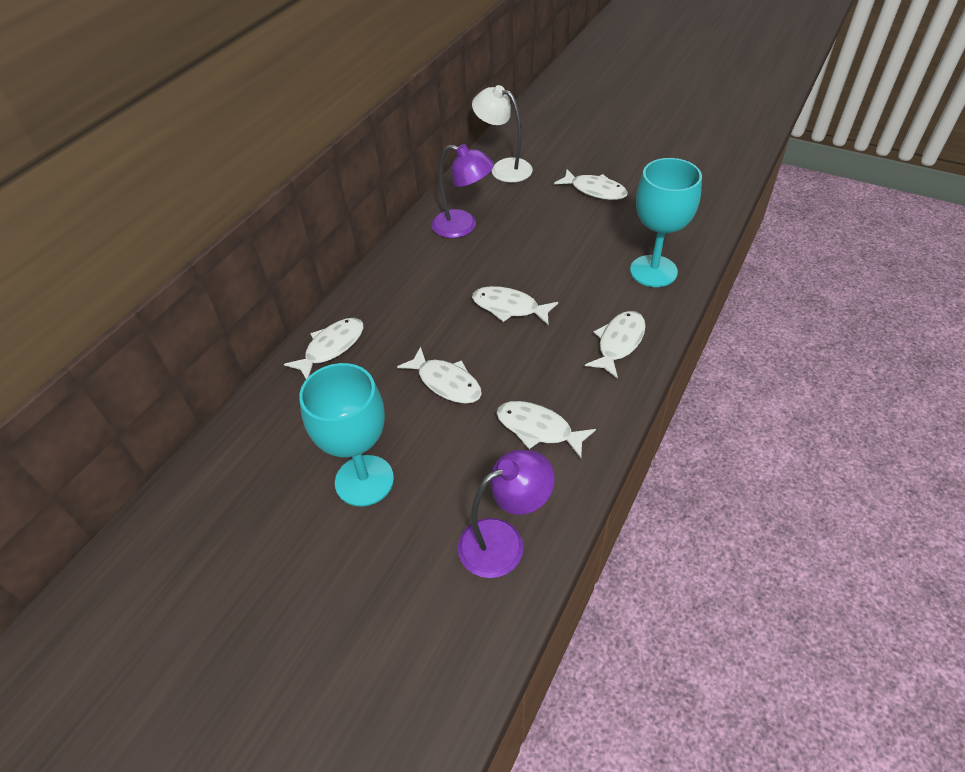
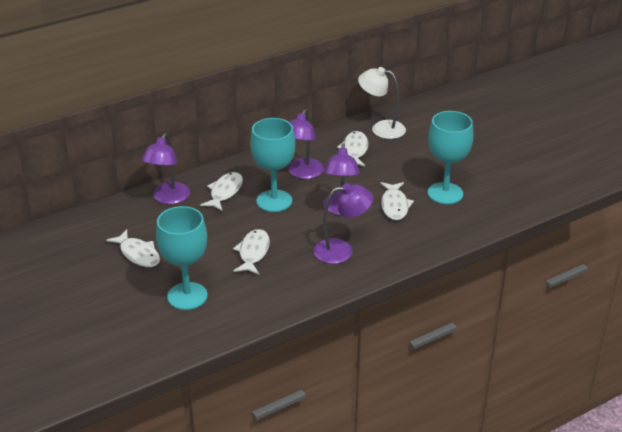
purple lamp: [432,144,494,238] [458,450,555,578] = 2 -> [141,133,190,204] [288,109,324,179] [313,183,373,264] [323,143,360,215] = 4
turquoise goblet: [299,363,394,506] [630,158,702,287] = 2 -> [156,206,208,310] [250,118,295,212] [428,111,474,204] = 3
white fish: [284,318,363,379] [397,346,482,404] [472,286,558,325] [496,401,596,458] [554,169,628,200] [585,311,646,379] = 6 -> [106,229,160,267] [200,172,243,211] [233,229,270,274] [337,131,368,166] [380,182,414,220] = 5

